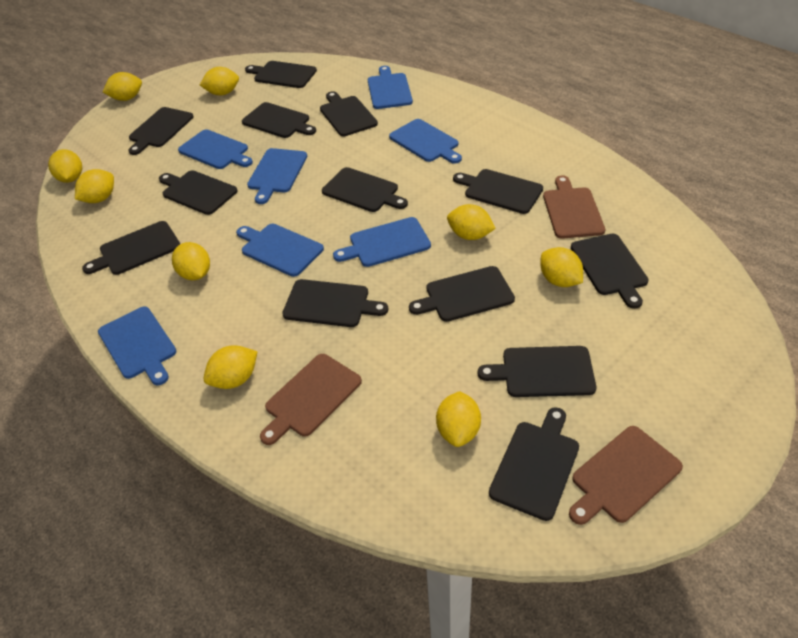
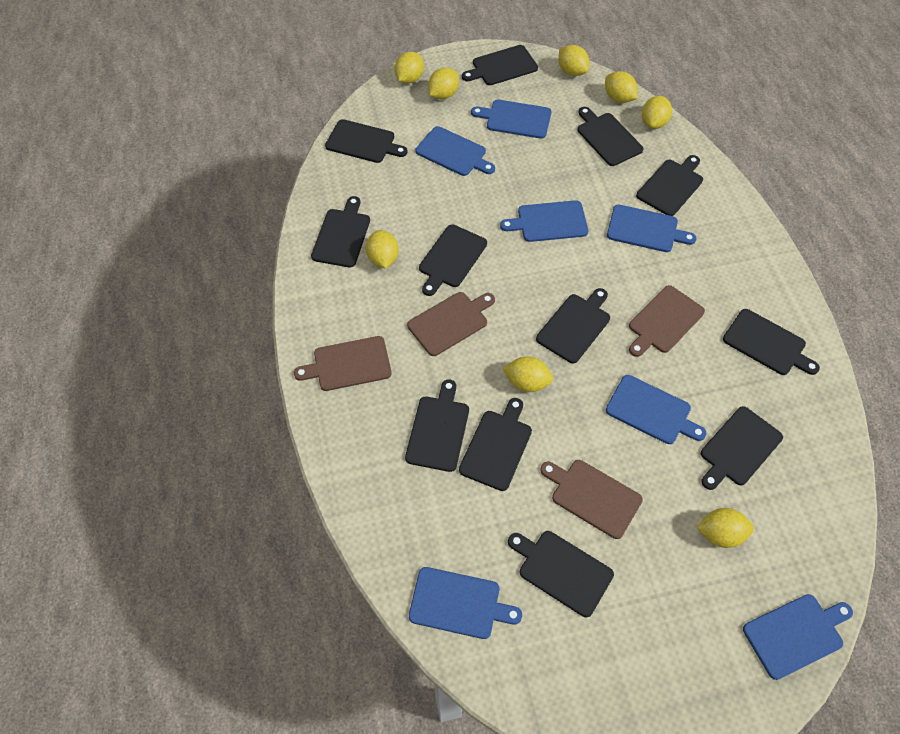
black cutting board: [82,221,180,275] [128,107,194,155] [159,170,238,215] [242,102,316,138] [245,61,317,88] [282,279,388,327] [320,91,378,136] [322,167,408,212] [409,266,515,322] [453,169,543,214] [477,346,596,397] [489,407,579,521] [571,234,649,309] = 13 -> [311,196,370,268] [325,119,408,163] [405,379,469,472] [419,224,487,296] [459,398,532,491] [462,45,538,85] [508,531,614,617] [536,288,610,363] [577,107,643,166] [636,155,703,216] [701,406,783,490] [723,309,820,375] = 12
brown cutting board: [260,354,362,445] [543,175,605,239] [569,426,683,525] = 3 -> [294,336,392,391] [407,292,495,356] [540,460,643,539] [629,285,705,357] = 4
yellow lemon: [48,149,82,183] [75,169,114,203] [103,72,142,101] [172,242,210,280] [200,67,239,96] [203,345,258,389] [436,391,481,447] [447,204,496,240] [540,247,583,287] = 9 -> [366,230,399,269] [394,52,424,83] [428,68,459,99] [503,356,553,392] [558,45,589,76] [605,71,638,103] [642,96,672,129] [696,508,754,548] = 8

